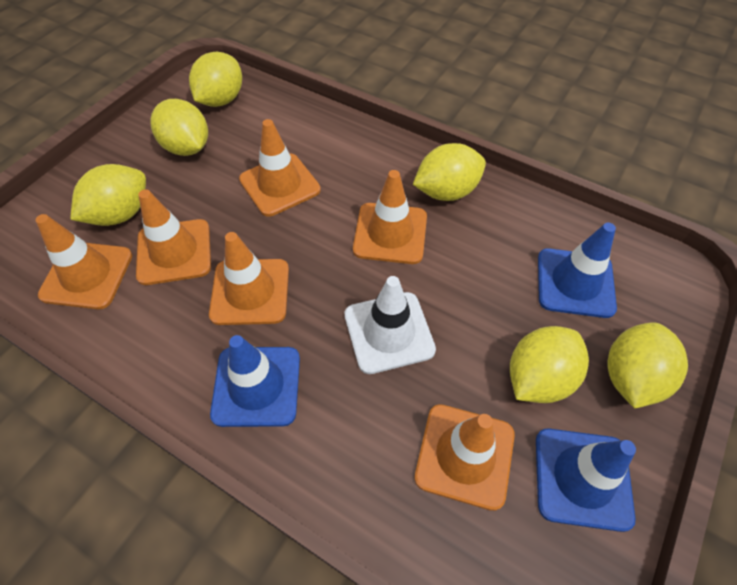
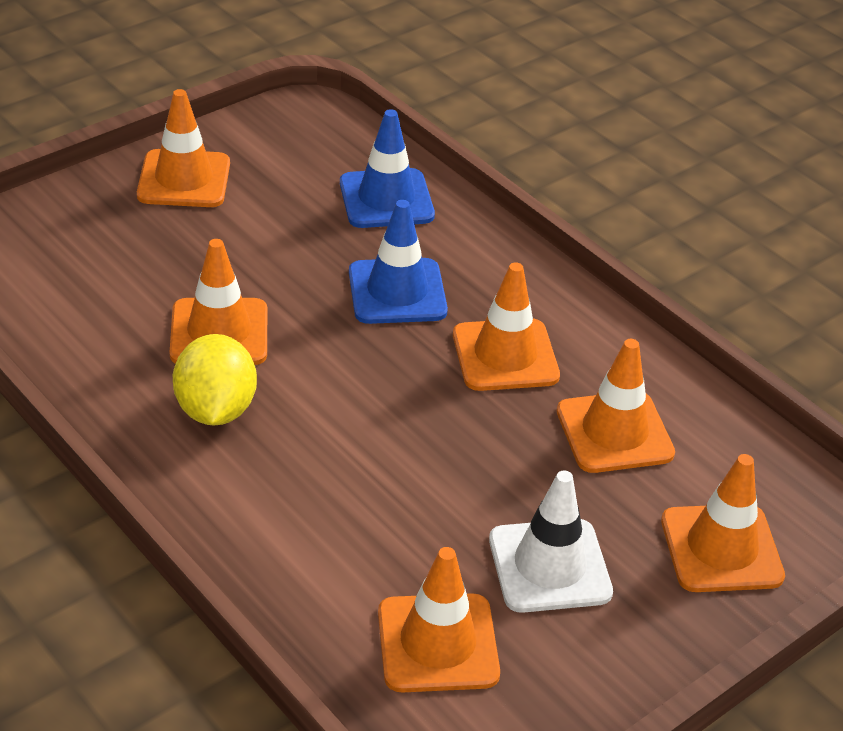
blue traffic cone: [210,335,300,427] [536,428,636,532] [538,223,617,318] = 3 -> [340,109,435,228] [349,200,448,324] = 2
yellow lemon: [70,164,146,226] [150,99,208,156] [189,52,242,107] [413,143,486,201] [510,326,589,403] [608,322,688,409] = 6 -> [173,334,257,425] = 1

